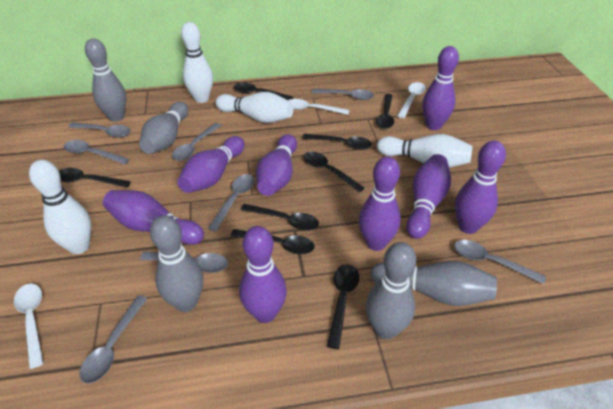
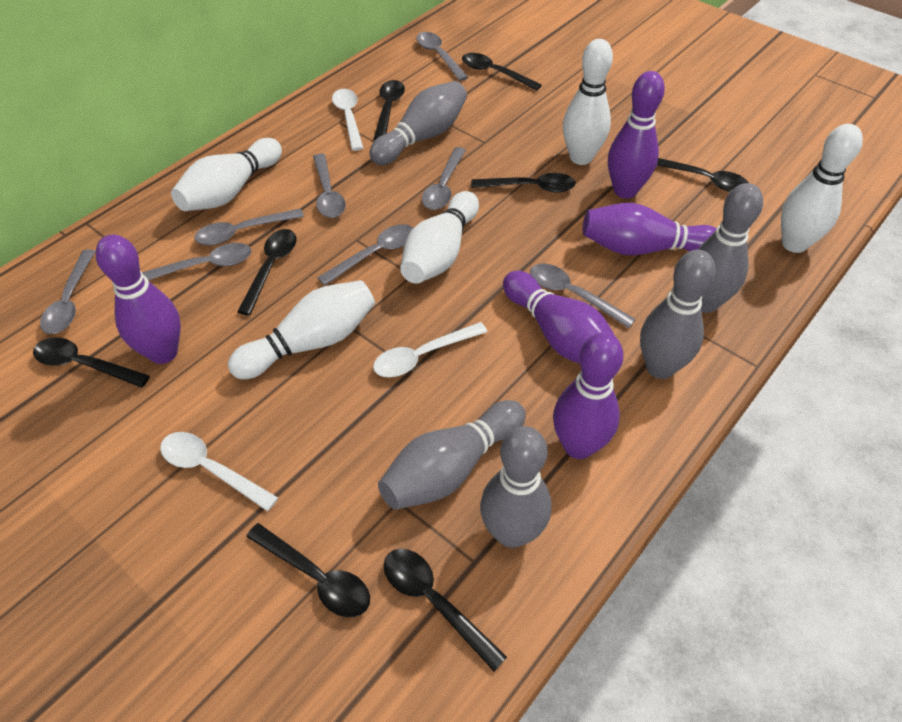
purple bowling pin: [103,190,204,245] [177,136,245,193] [239,226,287,323] [256,134,297,196] [359,157,401,251] [406,154,451,239] [422,46,459,130] [455,141,506,234] = 8 -> [96,234,181,364] [503,271,615,364] [553,332,624,459] [583,203,716,255] [608,71,665,199] = 5
white bowling pin: [29,160,91,254] [181,22,213,103] [215,92,294,123] [377,134,473,168] = 4 -> [171,138,282,211] [228,280,375,379] [400,191,479,284] [563,39,613,165] [781,124,863,253] = 5

